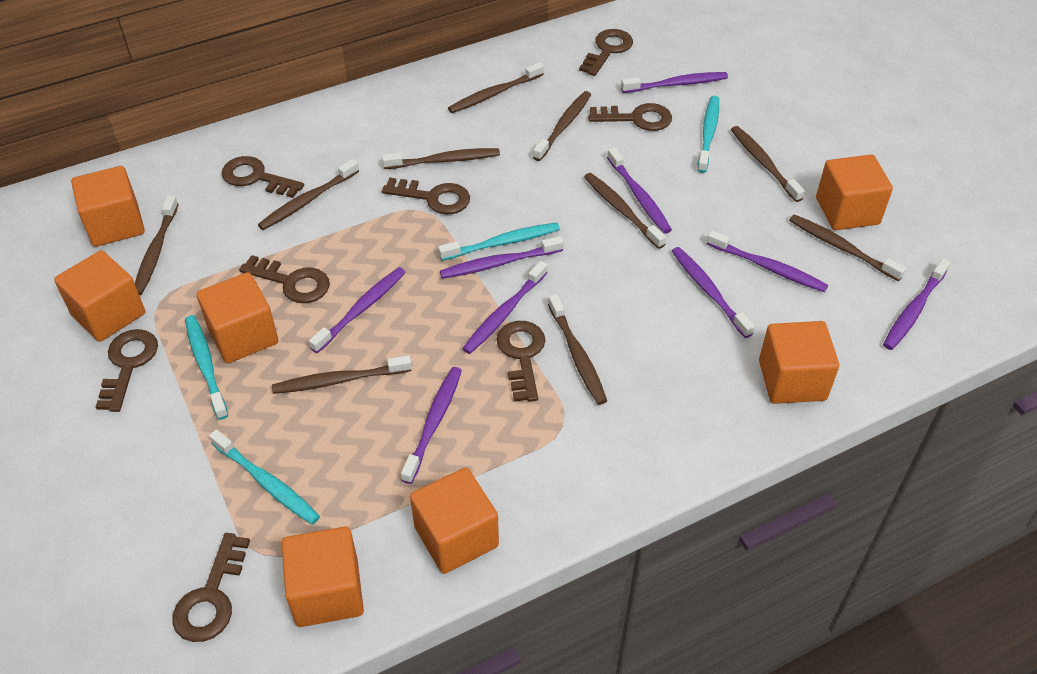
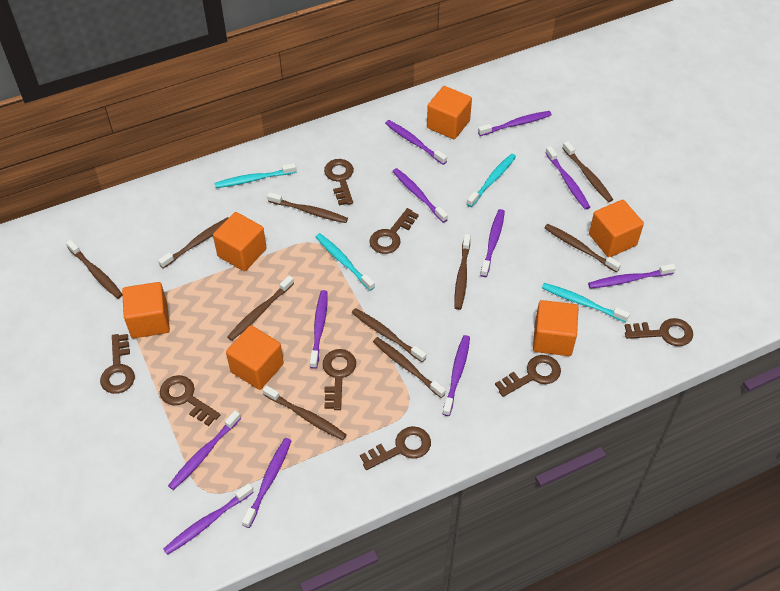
orange cube: [54,250,145,342] [71,166,145,247] [197,272,278,363] [281,527,364,627] [410,467,499,574] [759,321,839,404] [816,154,893,230] = 7 -> [122,282,170,338] [213,212,267,271] [226,325,284,390] [427,86,472,139] [533,300,579,356] [589,200,644,257] = 6
purple toothbrush: [309,267,406,353] [401,367,462,484] [440,236,564,279] [462,261,548,354] [607,147,672,233] [621,72,728,93] [672,247,755,338] [707,230,828,292] [883,259,950,350] = 9 -> [163,483,254,555] [168,411,241,490] [242,438,291,528] [310,290,328,369] [385,120,447,165] [392,168,448,223] [443,335,470,416] [478,111,552,136] [480,209,505,277] [546,146,590,210] [588,264,676,289] = 11

